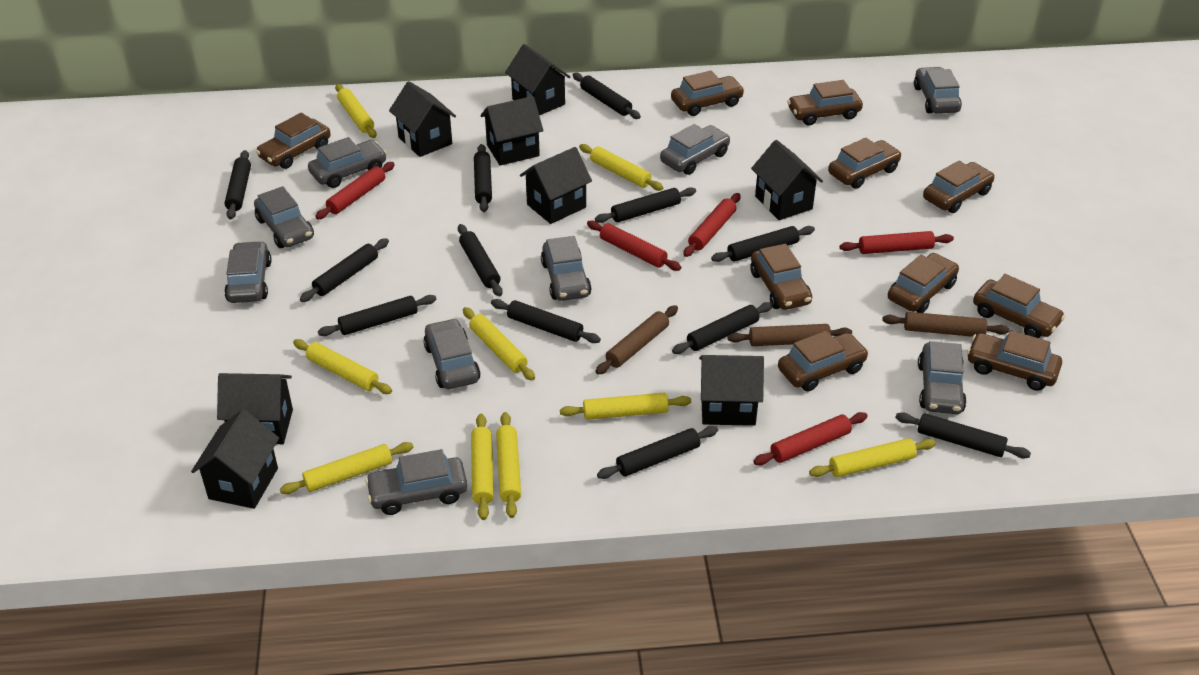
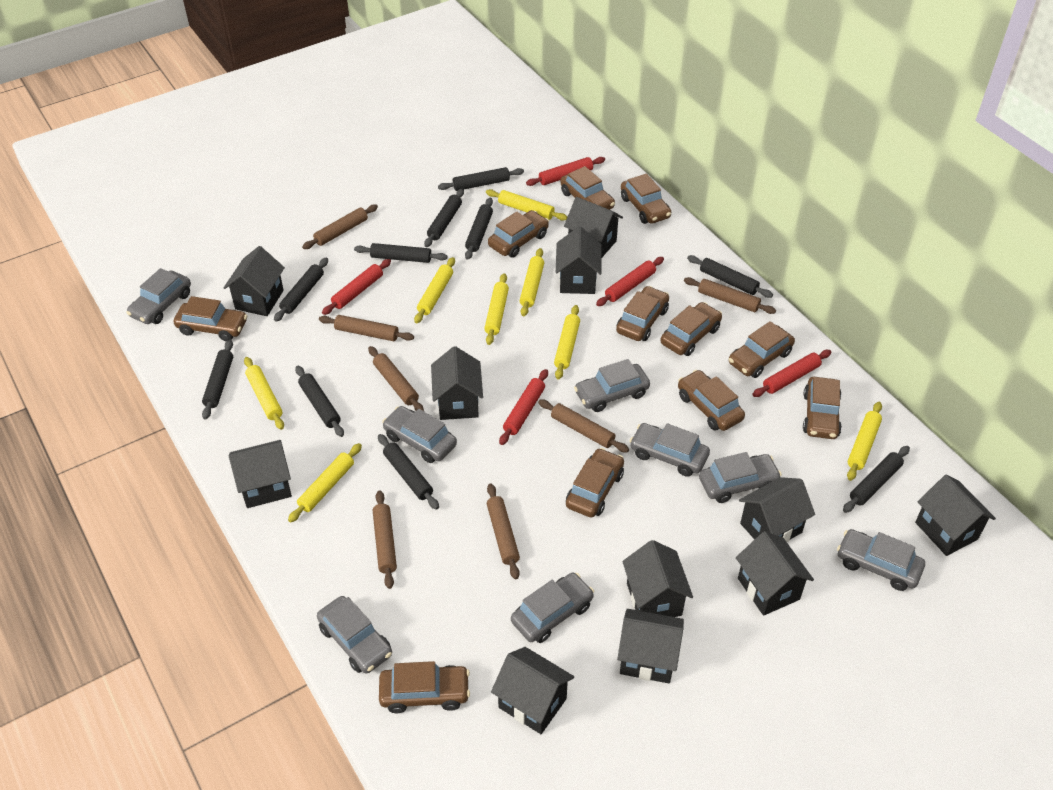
black house: [191,409,279,509] [217,373,293,444] [389,81,456,157] [480,96,543,166] [505,44,570,115] [520,147,592,224] [699,355,764,426] [751,140,823,220] = 8 -> [224,246,285,316] [229,440,292,508] [431,346,483,420] [491,647,574,734] [556,226,601,294] [564,197,623,258] [617,609,684,683] [622,540,693,617] [736,531,814,616] [739,477,815,542] [915,475,996,556] = 11
black rolling pin: [225,150,251,220] [300,238,389,302] [318,295,436,336] [458,224,503,296] [474,144,492,212] [491,299,601,343] [573,73,641,119] [595,187,696,223] [597,426,718,479] [672,302,773,354] [711,226,815,262] [895,412,1031,459] = 12 -> [202,340,233,420] [274,257,328,322] [295,366,344,437] [354,243,447,263] [378,434,439,510] [424,189,464,247] [438,167,524,191] [465,198,493,260] [687,255,773,298] [843,446,910,513] = 10
brown car: [256,113,331,169] [671,71,745,116] [751,244,812,310] [778,331,869,392] [787,80,863,125] [828,138,902,189] [888,253,959,313] [923,161,995,213] [967,330,1062,391] [973,274,1065,338] = 10 -> [173,296,247,342] [379,661,470,713] [488,210,549,258] [560,166,615,210] [566,448,624,518] [616,286,669,341] [621,173,671,224] [660,302,722,356] [678,370,745,431] [729,321,795,378] [803,377,842,439] = 11
brown rolling pin: [595,305,678,375] [727,324,852,346] [882,312,1009,337] = 3 -> [302,204,378,249] [319,315,414,341] [368,346,424,411] [373,490,397,589] [487,483,520,579] [538,399,629,452] [684,277,776,314] = 7
grey car: [224,241,271,303] [254,186,314,248] [308,137,387,188] [365,449,467,515] [423,318,481,389] [541,236,592,301] [660,124,730,175] [914,67,962,114] [918,341,967,414] = 9 -> [127,268,191,324] [317,596,392,673] [382,406,457,463] [511,573,594,643] [574,359,650,412] [630,423,710,477] [699,452,782,503] [837,529,925,591] = 8
yellow rolling pin: [280,442,413,494] [293,339,392,394] [335,84,377,138] [463,307,535,381] [471,414,494,520] [496,412,521,518] [560,393,691,420] [579,144,663,191] [809,438,936,477] = 9 -> [244,357,284,430] [288,443,362,522] [414,257,455,324] [484,273,509,345] [486,189,567,221] [520,248,544,316] [554,305,580,379] [847,402,882,481] = 8

